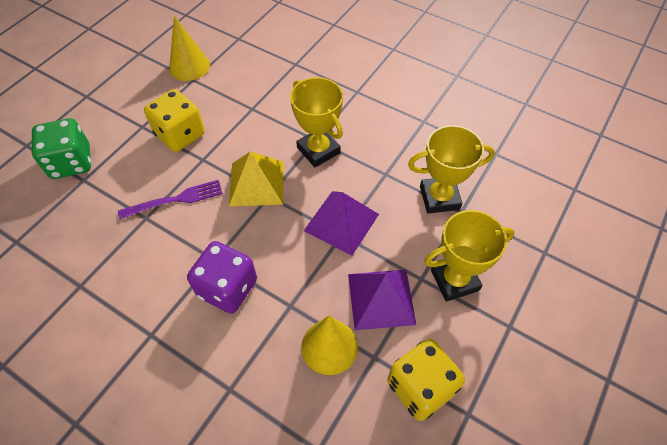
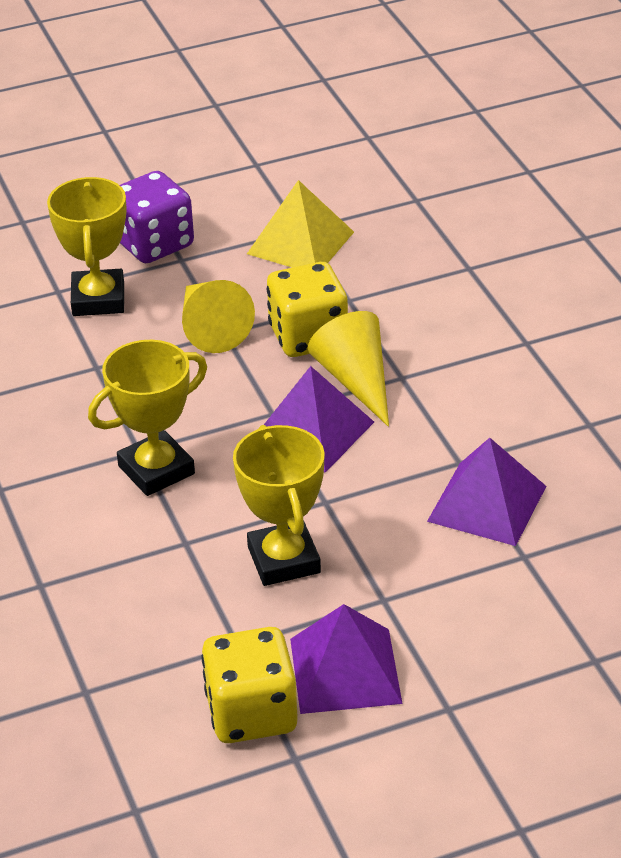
green dice: [32,118,91,179] = 1 -> none = 0
purple fork: [118,180,223,219] = 1 -> none = 0
purple pyramid: [304,191,379,256] [348,270,416,330] = 2 -> [264,366,374,473] [290,604,403,714] [427,438,546,546] = 3

